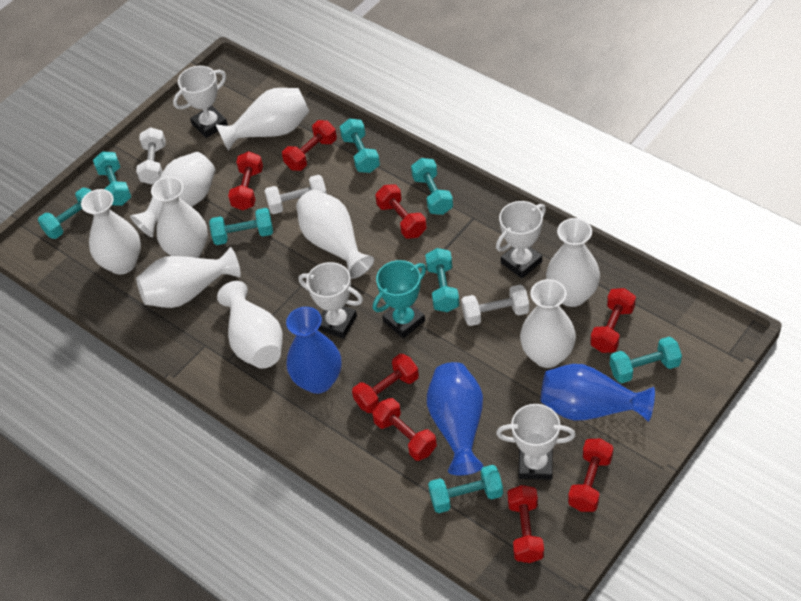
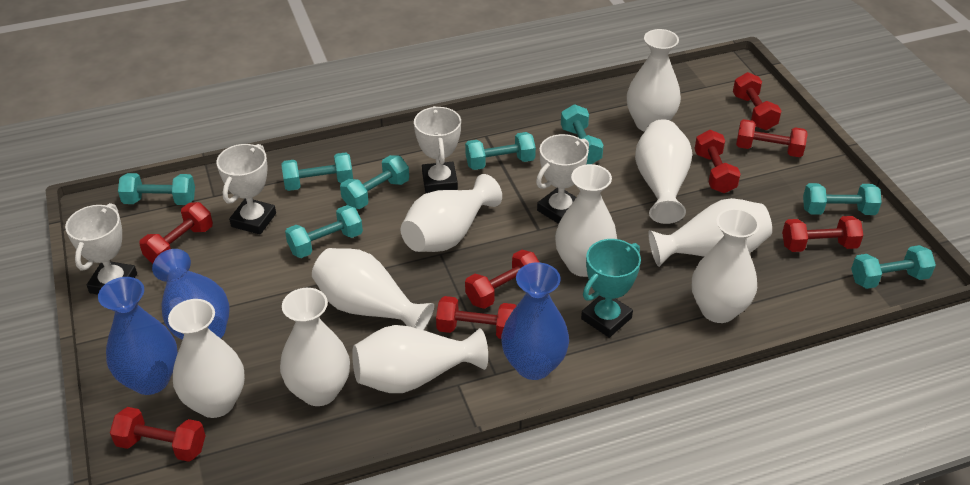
white dumbbell: [136,127,166,185] [264,175,327,214] [461,285,529,326] = 3 -> none = 0
white vase: [81,189,141,275] [130,152,216,237] [136,247,241,308] [151,177,208,258] [216,88,309,151] [217,281,283,369] [296,190,374,279] [520,279,576,368] [546,218,600,307] = 9 -> [168,299,245,418] [280,288,350,406] [312,248,434,330] [352,325,488,393] [401,174,502,252] [555,164,617,277] [627,29,681,132] [635,119,692,224] [648,198,772,267] [692,208,759,323] = 10

